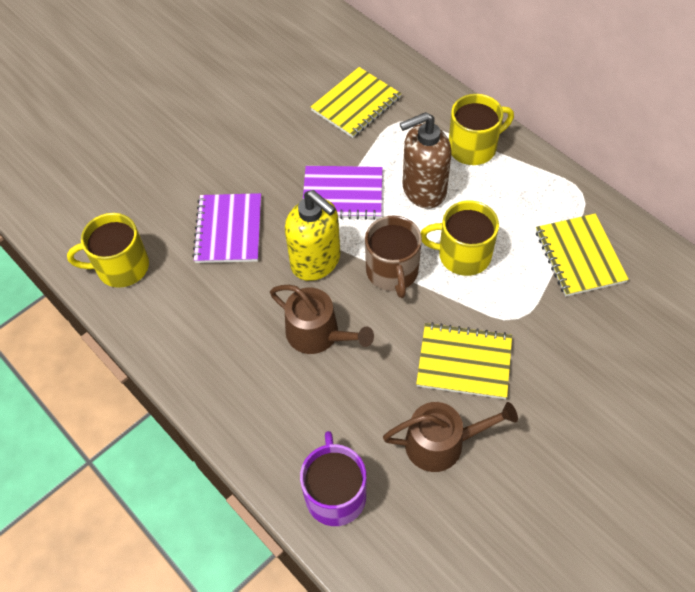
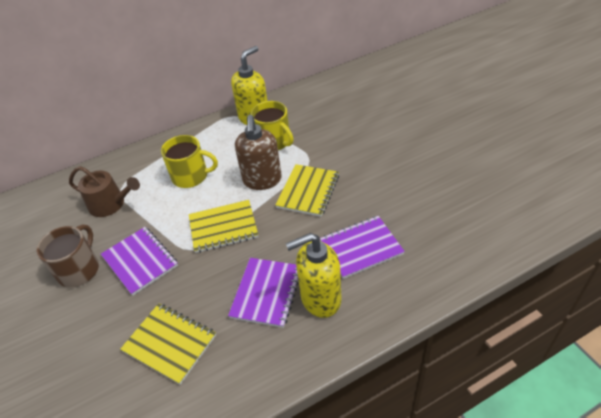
brown watering can: [270,285,374,354] [383,402,518,472] = 2 -> [69,166,140,217] = 1
purple mug: [300,431,366,526] = 1 -> none = 0
purple notebook: [192,193,261,263] [303,166,383,220] = 2 -> [101,227,178,296] [228,258,298,328] [320,216,405,279] = 3
yellow mug: [67,213,149,288] [421,200,499,276] [449,94,514,165] = 3 -> [161,135,218,188] [250,101,294,150] = 2
yellow soap dispenser: [285,190,340,281] = 1 -> [231,46,268,125] [286,233,342,318] = 2

